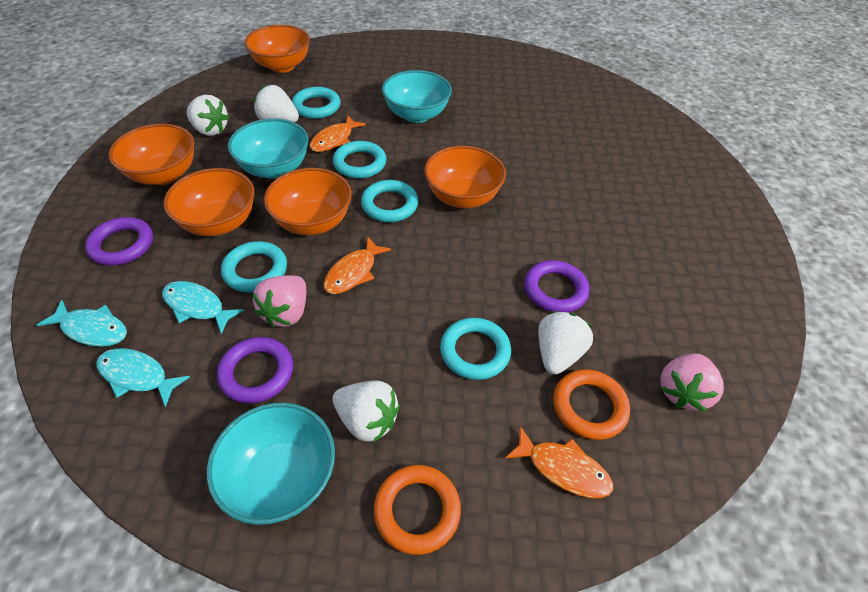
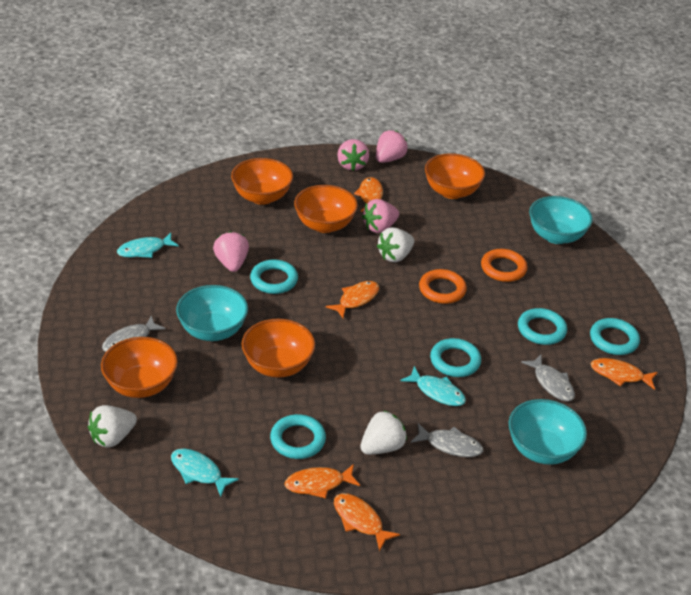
grey fish: none = 0 -> [102,316,166,352] [411,423,483,457] [521,355,575,401] = 3
orange fish: [310,116,366,152] [323,237,391,294] [505,426,613,498] = 3 -> [284,464,360,498] [326,281,379,318] [334,493,400,551] [354,177,383,212] [591,358,658,390] = 5
pink strawberry: [253,275,306,327] [660,353,724,412] = 2 -> [213,231,249,272] [337,139,369,171] [362,199,399,233] [376,130,408,163] = 4
purple ring: [85,217,153,266] [217,337,293,404] [524,260,589,312] = 3 -> none = 0
white strawberry: [187,95,230,136] [254,85,299,122] [332,380,400,442] [538,311,593,375] = 4 -> [88,405,137,448] [360,410,407,455] [377,227,414,262] = 3

